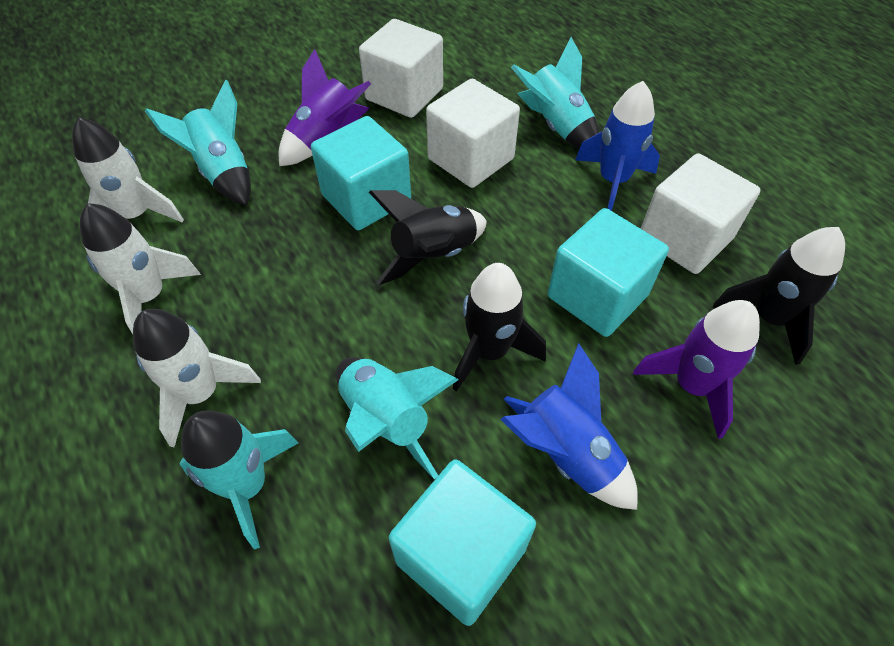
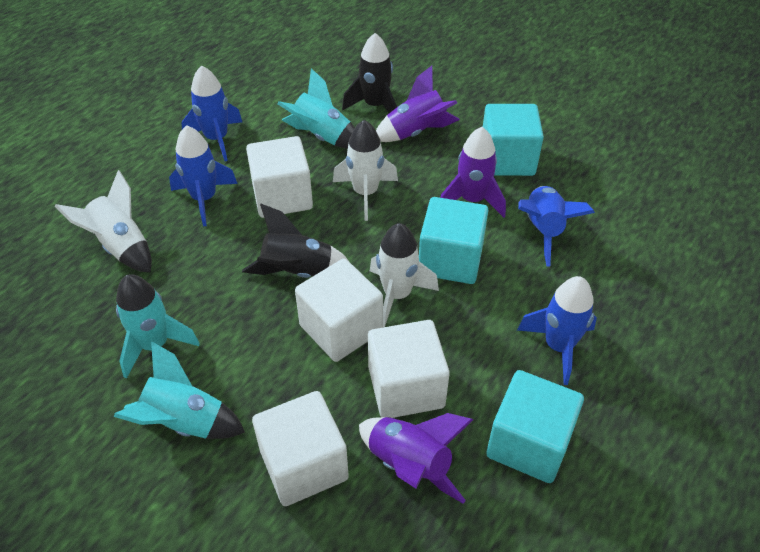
black rocket: [369,190,487,286] [452,263,546,392] [713,227,845,365] = 3 -> [242,204,348,278] [342,33,397,113] = 2
blue rocket: [501,343,638,510] [575,81,660,211] = 2 -> [169,125,238,226] [181,66,242,161] [517,276,597,385] [518,186,595,267] = 4
purple rocket: [278,49,371,166] [633,300,760,439] = 2 -> [359,413,473,504] [376,66,460,142] [440,127,506,218] = 3
turquoise rocket: [145,79,251,206] [180,411,298,549] [336,357,459,479] [511,37,599,149] = 4 -> [113,341,245,439] [116,274,200,379] [277,68,355,149] = 3
white cube: [359,19,443,118] [426,79,520,188] [641,153,760,274] = 3 -> [246,136,313,218] [252,391,349,506] [295,259,383,362] [368,320,450,418] = 4

